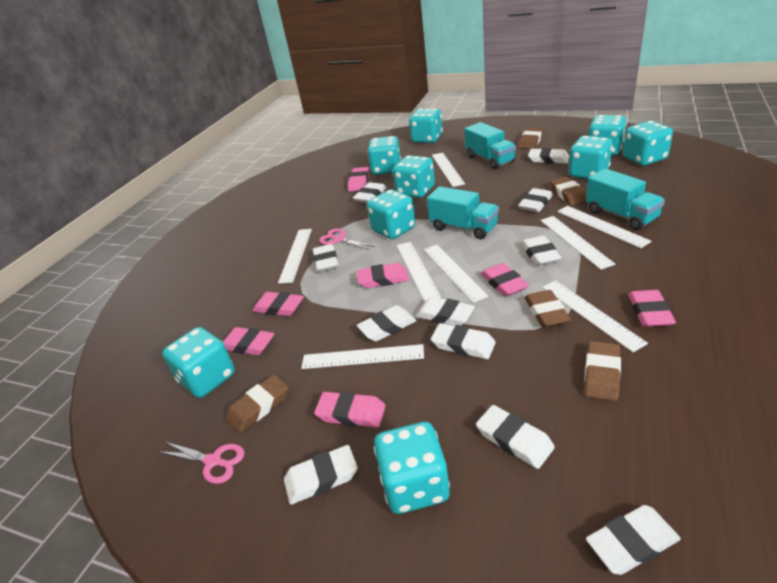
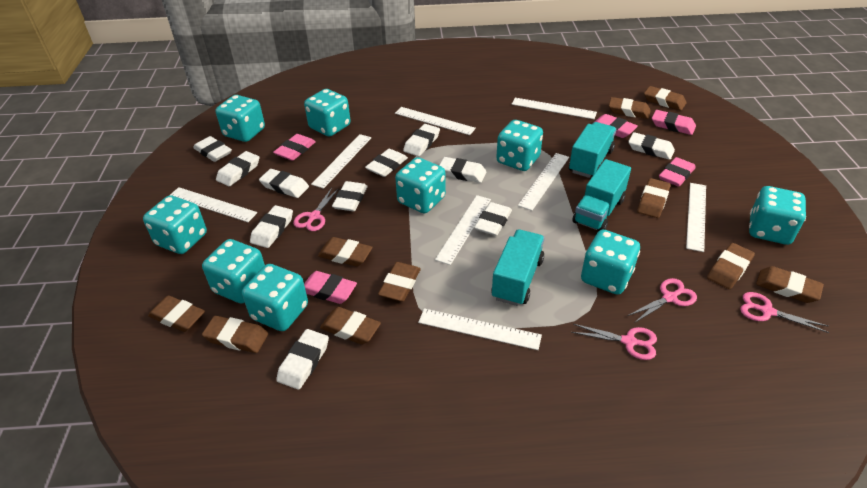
brown eraser: [226,375,288,433] [518,127,544,149] [525,290,571,328] [550,176,587,206] [585,341,621,401] = 5 -> [148,295,205,332] [202,316,268,353] [318,237,373,267] [320,307,381,345] [378,262,421,302] [609,97,651,119] [637,178,671,218] [644,86,687,111] [707,243,755,289] [756,266,824,303] = 10
pink eraser: [223,327,274,355] [252,292,304,316] [314,392,385,428] [348,167,369,191] [357,263,409,288] [481,263,529,297] [628,290,676,327] = 7 -> [273,134,316,161] [304,271,357,304] [592,114,638,138] [652,110,696,135] [659,157,696,187] = 5
pink scissors: [158,442,245,484] [319,229,375,250] = 2 -> [293,188,339,231] [571,324,657,360] [627,278,697,323] [740,292,829,333] = 4

